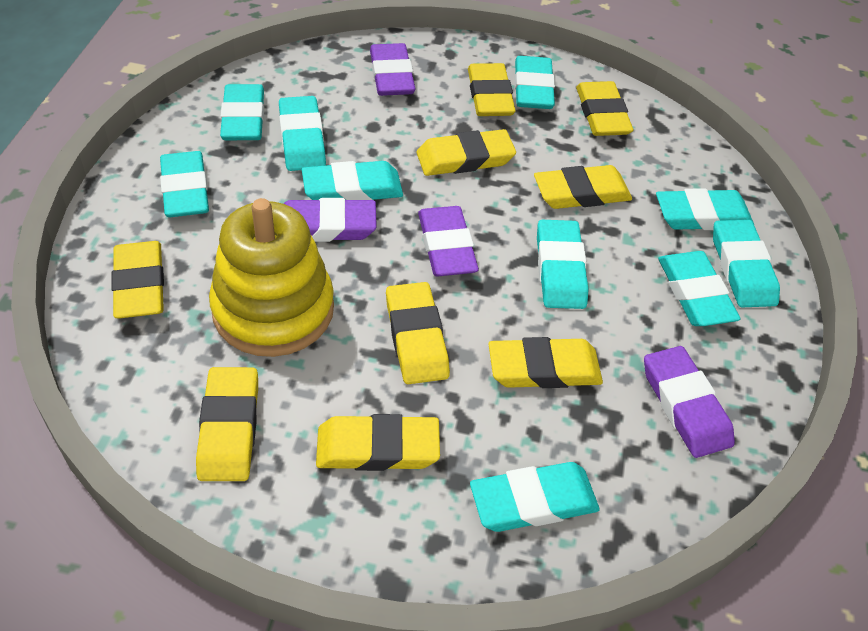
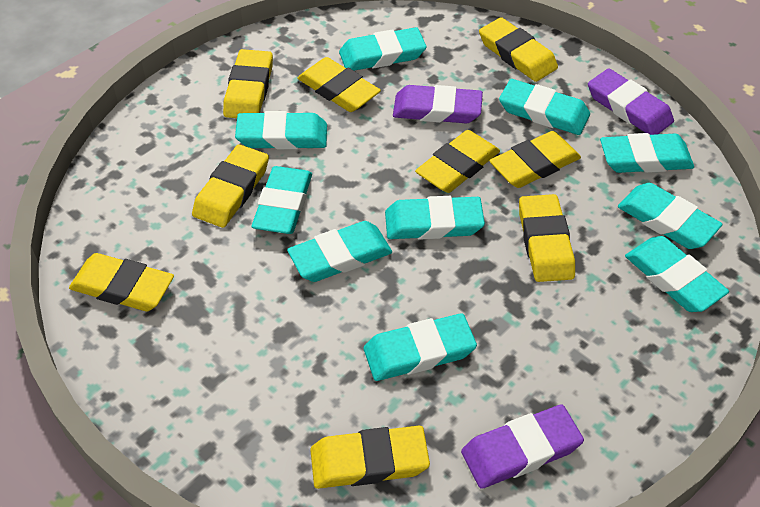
purple eraser: [284,198,377,242] [370,43,415,96] [418,206,479,276] [644,346,735,458] = 4 -> [393,85,483,123] [461,404,584,489] [588,68,674,135] = 3
yellow stacking toy: [209,198,334,357] = 1 -> none = 0

